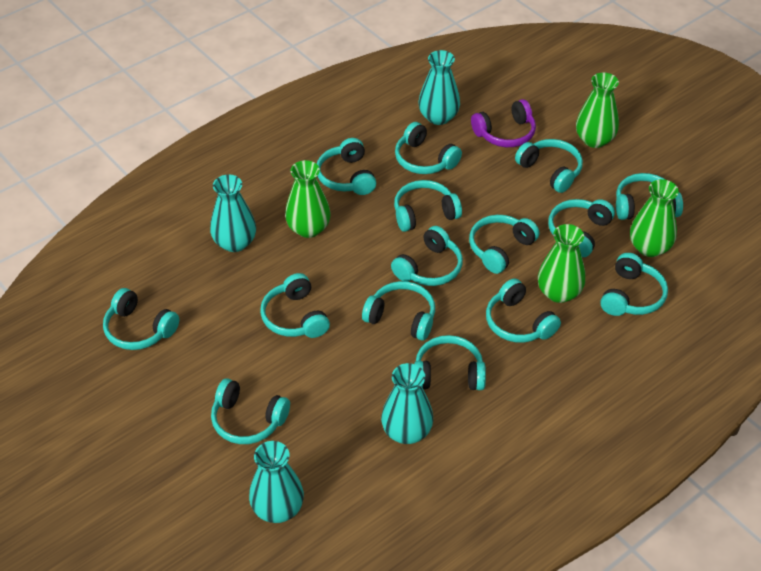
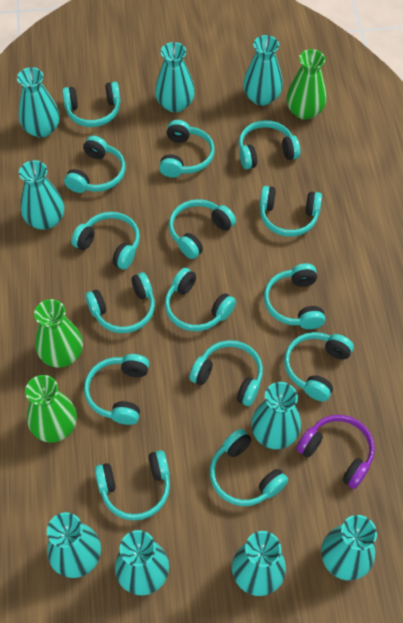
green vase: [285,160,331,238] [538,224,585,303] [576,73,619,148] [630,179,679,257] = 4 -> [25,375,77,443] [34,299,83,368] [286,49,326,120] = 3
turquoise vase: [210,174,256,252] [249,441,304,523] [381,363,433,444] [418,50,460,125] = 4 -> [17,67,60,138] [19,160,64,230] [47,512,101,578] [115,530,169,596] [155,42,195,113] [232,531,286,596] [243,35,283,106] [251,382,301,449] [321,515,377,580] = 9

